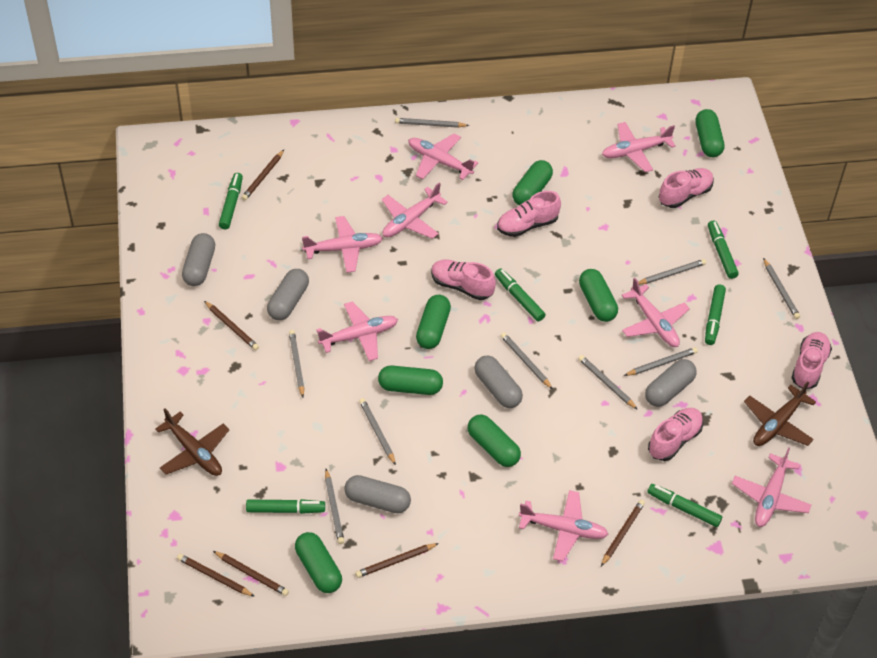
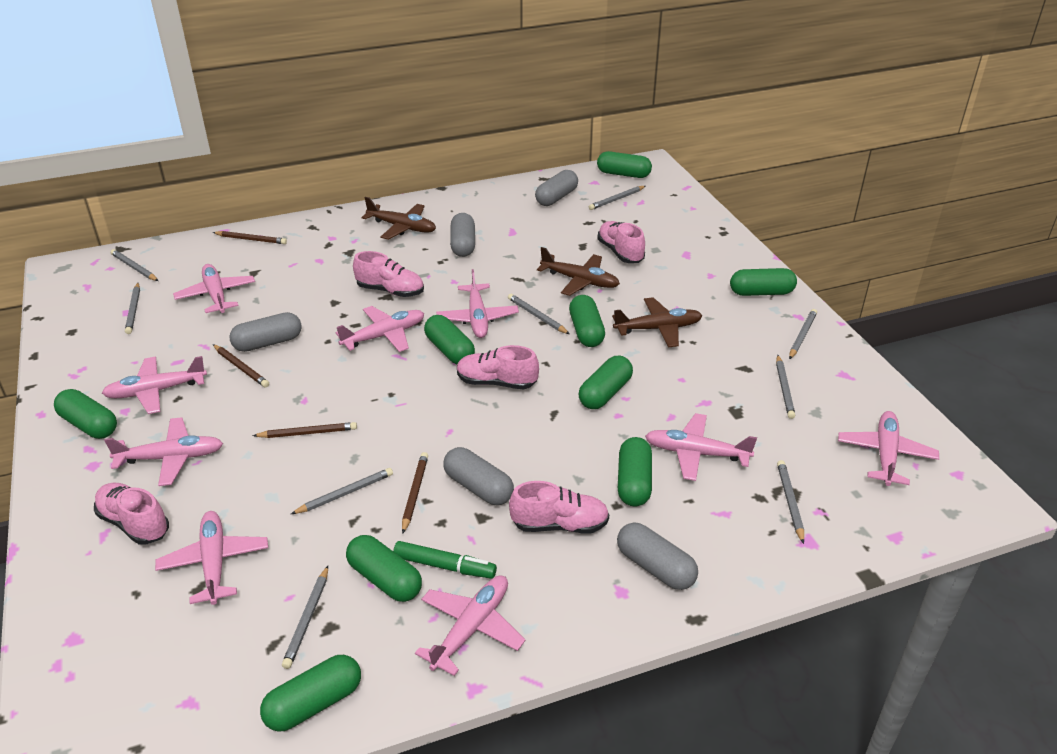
brown pencil: [177,554,255,597] [204,301,259,350] [213,551,289,596] [241,150,284,201] [355,543,439,578] [601,499,645,566] = 6 -> [212,231,287,244] [213,344,269,387] [253,422,357,438] [402,452,428,534] = 4
brown plane: [155,408,229,476] [744,382,816,446] = 2 -> [361,197,436,240] [537,247,620,296] [612,297,703,347] = 3
green capsule: [295,532,342,593] [378,366,443,395] [416,295,451,349] [468,415,521,467] [512,160,553,205] [579,269,618,322] [695,109,724,157] = 7 -> [54,389,117,439] [260,655,361,732] [346,535,422,602] [424,315,475,364] [569,295,605,347] [578,356,633,409] [597,151,652,178] [618,437,652,506] [730,268,797,296] = 9
green marker: [219,173,243,229] [246,499,325,514] [495,268,546,322] [647,484,722,527] [705,284,726,345] [708,221,739,279] = 6 -> [393,541,497,579] = 1
pink plane: [302,216,383,273] [316,301,398,361] [382,182,448,239] [408,134,478,180] [519,490,609,561] [602,122,676,172] [621,278,690,347] [732,447,811,527] = 8 -> [102,356,207,414] [104,417,223,486] [155,511,268,605] [173,264,255,313] [335,306,424,352] [415,576,526,676] [436,269,519,338] [645,413,757,481] [838,411,939,486] = 9

